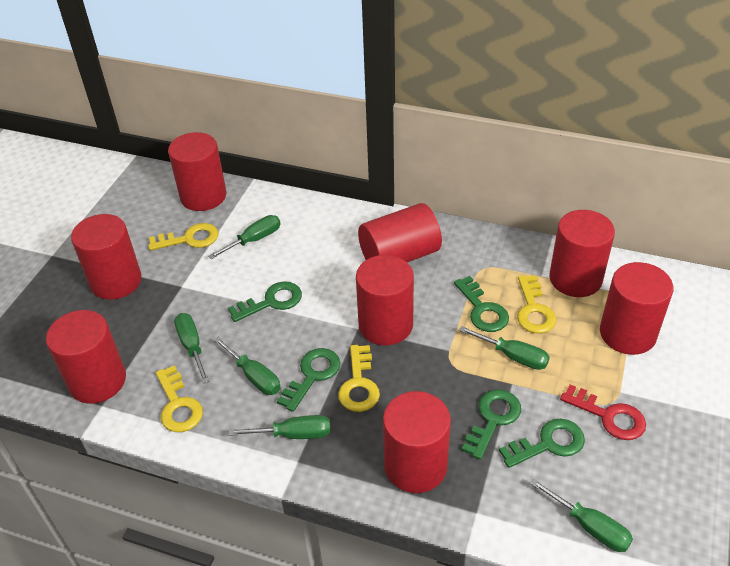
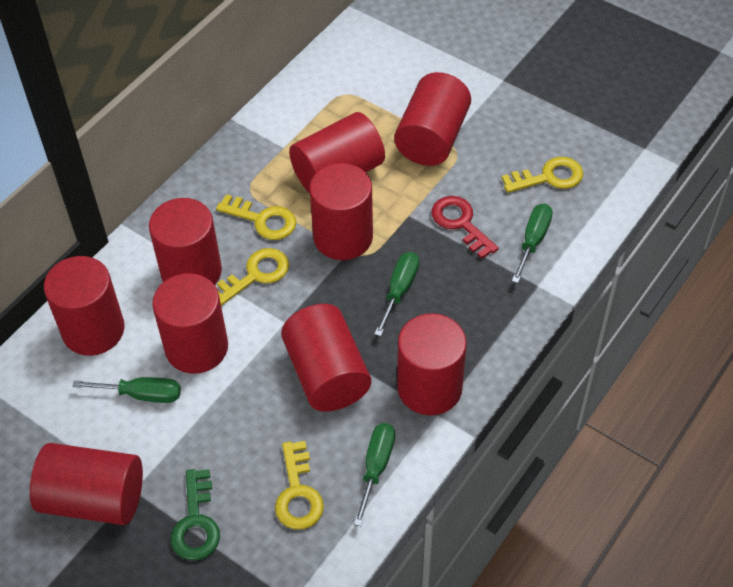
green key: [228,281,302,322] [277,348,340,412] [454,276,509,332] [462,390,521,460] [499,419,585,468] = 5 -> [171,469,220,560] = 1
green screwdriver: [174,313,209,384] [208,215,280,259] [214,337,281,395] [229,415,330,439] [459,326,550,370] [530,479,633,552] = 6 -> [72,377,181,403] [354,423,395,526] [374,252,419,336] [512,204,553,283] = 4
red cylinder: [46,310,126,404] [71,214,142,300] [168,132,226,211] [356,255,414,345] [358,203,442,262] [383,391,451,493] [549,210,615,297] [600,262,674,355] = 8 -> [30,443,143,525] [44,256,125,356] [149,198,222,285] [152,273,228,374] [281,304,371,412] [289,112,385,193] [309,163,373,260] [394,72,471,166] [397,313,467,415] = 9

